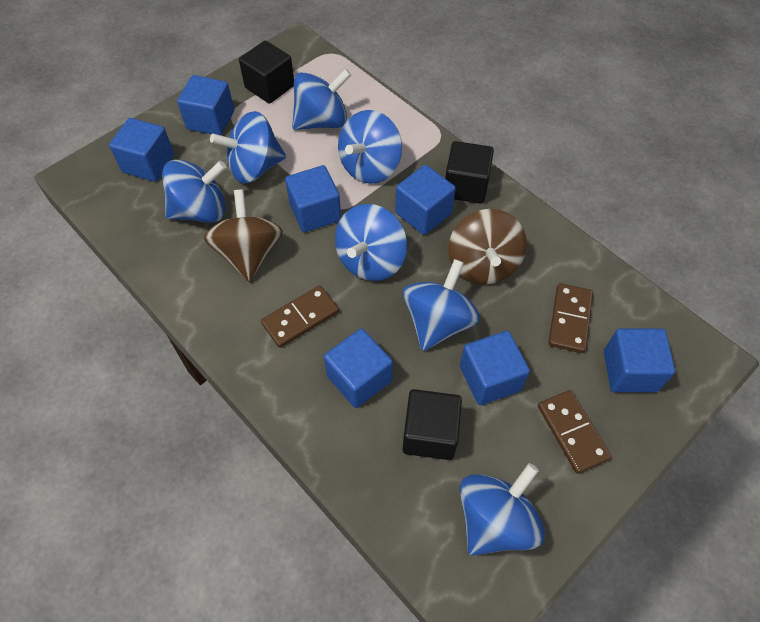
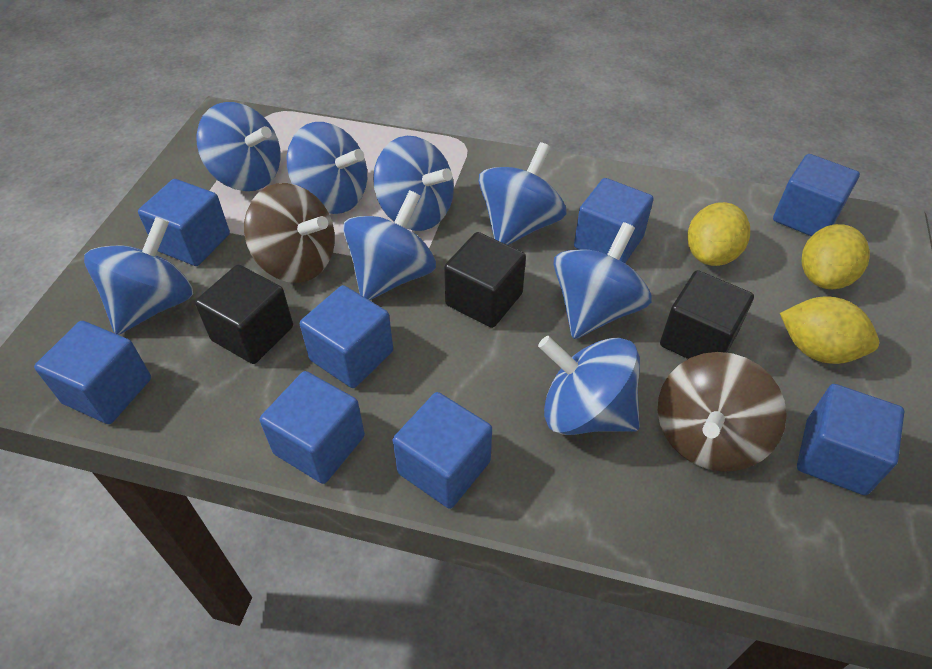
blue cube: [109,118,174,182] [177,75,234,135] [285,165,341,232] [324,328,393,408] [395,165,456,235] [460,331,530,405] [604,328,675,392] = 7 -> [34,321,151,424] [138,179,230,266] [260,371,365,484] [300,285,393,388] [393,392,492,509] [574,178,654,263] [773,154,860,236] [797,384,905,496] = 8
blue spinning top: [162,159,227,223] [210,111,286,183] [292,68,351,130] [335,204,407,281] [338,110,402,184] [403,259,480,351] [460,463,545,556] = 7 -> [84,217,193,335] [196,102,281,191] [287,122,367,214] [343,190,436,300] [373,136,454,231] [479,142,567,245] [538,336,640,435] [553,222,652,339] = 8
brown domino: [261,285,339,348] [538,390,612,474] [548,283,593,353] = 3 -> none = 0
yellow lemon: none = 0 -> [687,202,750,266] [780,297,879,364] [802,224,870,289] = 3

